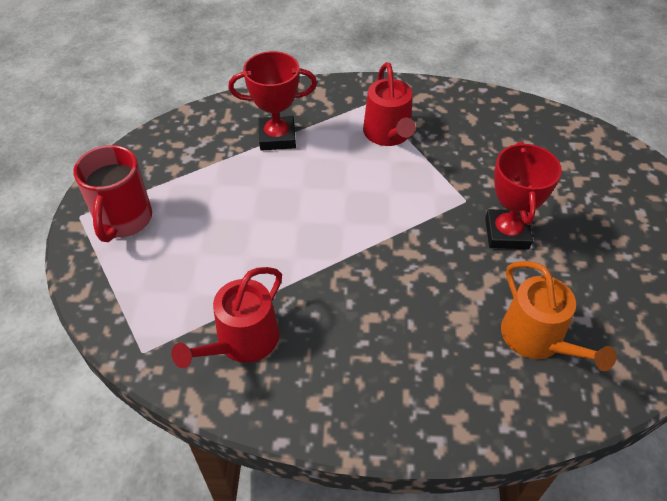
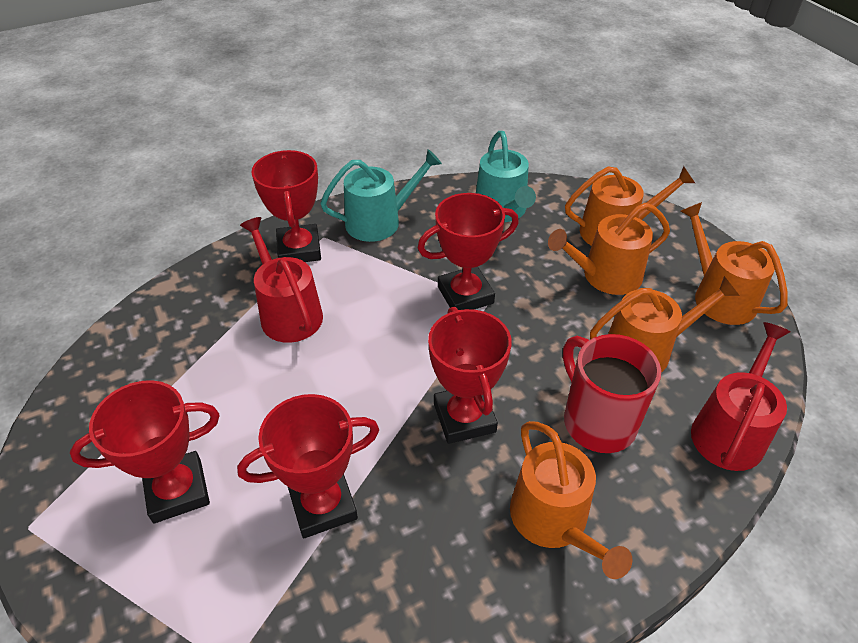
orange watering can: [501,261,617,371] = 1 -> [510,421,633,579] [548,203,670,295] [565,166,695,246] [590,276,740,373] [681,202,788,325] = 5
red trophy: [228,51,317,151] [485,142,562,249] = 2 -> [70,380,220,523] [237,394,379,538] [251,150,321,262] [417,193,519,310] [428,307,512,444] = 5
turquoise watering can: none = 0 -> [320,149,442,242] [476,131,536,222] = 2

